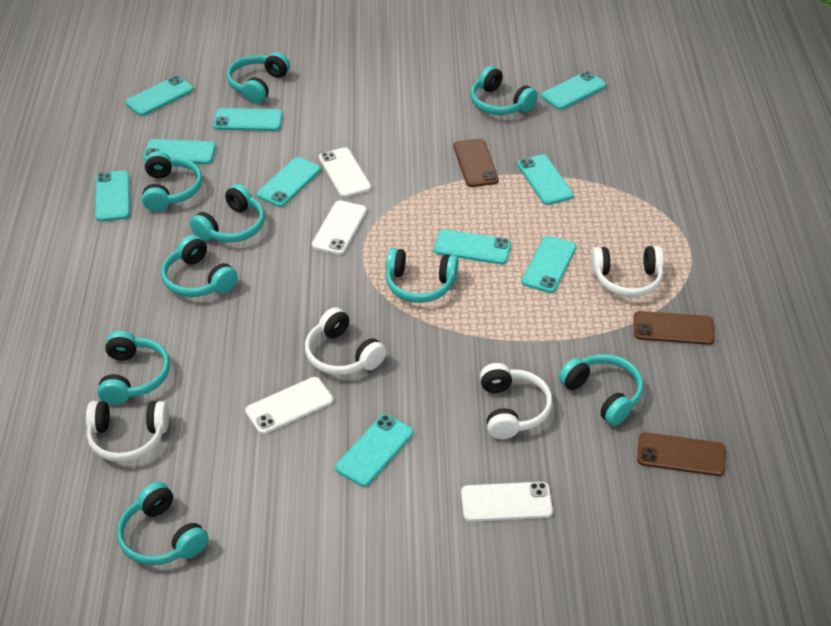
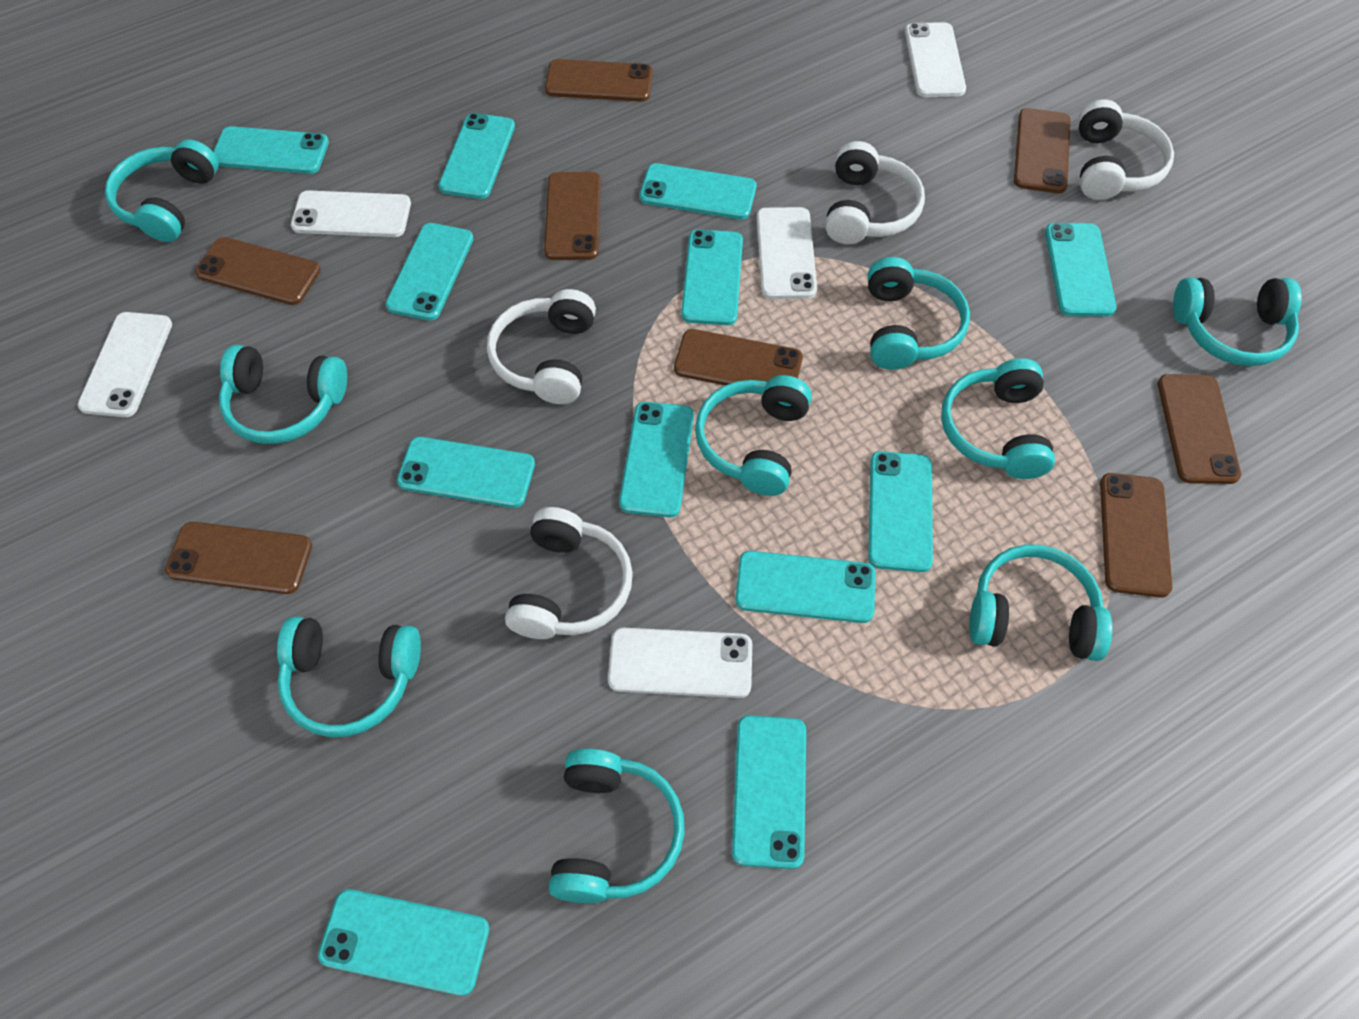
brown phone: [453,138,499,187] [634,311,715,345] [637,432,726,476] = 3 -> [165,522,312,594] [195,237,321,305] [544,172,601,260] [545,59,653,102] [674,329,803,385] [1014,108,1070,193] [1100,473,1172,598] [1158,374,1241,484] = 8
turquoise phone: [95,170,130,221] [125,76,194,116] [143,139,216,164] [213,108,283,131] [257,157,321,207] [335,414,413,487] [434,229,511,264] [517,154,574,205] [522,236,576,293] [541,71,606,110] = 10 -> [213,126,329,174] [318,889,489,996] [386,223,474,321] [397,437,535,508] [439,113,515,199] [619,402,694,518] [640,163,756,219] [681,229,743,325] [732,715,806,869] [735,551,876,623] [868,451,933,572] [1045,223,1116,316] = 12
white phone: [245,377,333,434] [312,200,367,255] [319,147,371,197] [461,482,553,522] = 4 -> [78,312,172,417] [291,190,411,237] [608,628,752,698] [757,207,817,299] [905,22,966,97] = 5

